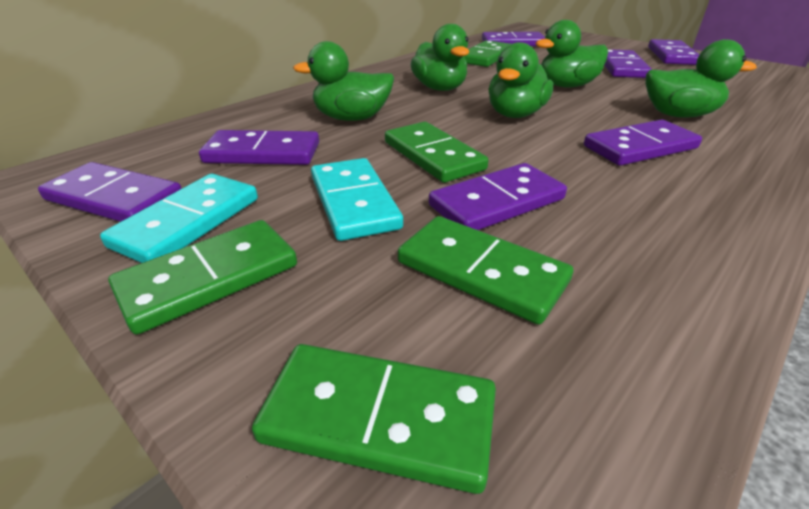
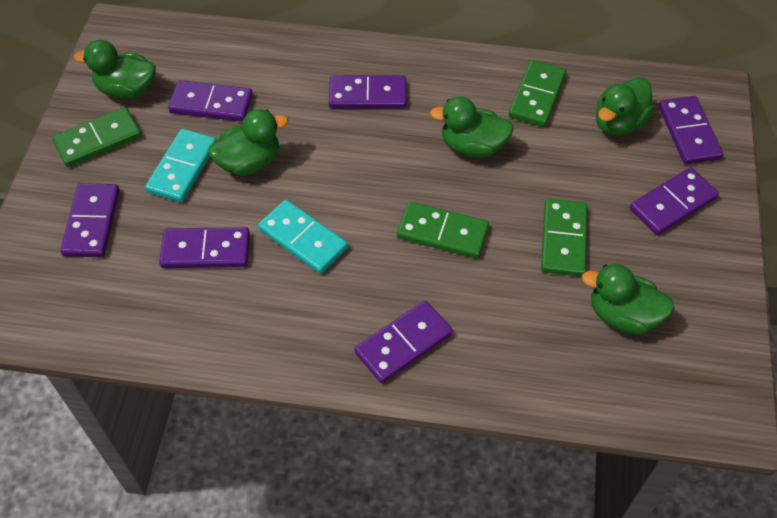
green domino: [108,220,297,334] [252,344,496,494] [385,122,488,183] [398,216,573,325] [464,40,511,67] = 5 -> [52,107,142,167] [397,202,489,259] [509,60,566,127] [541,199,588,277] = 4

